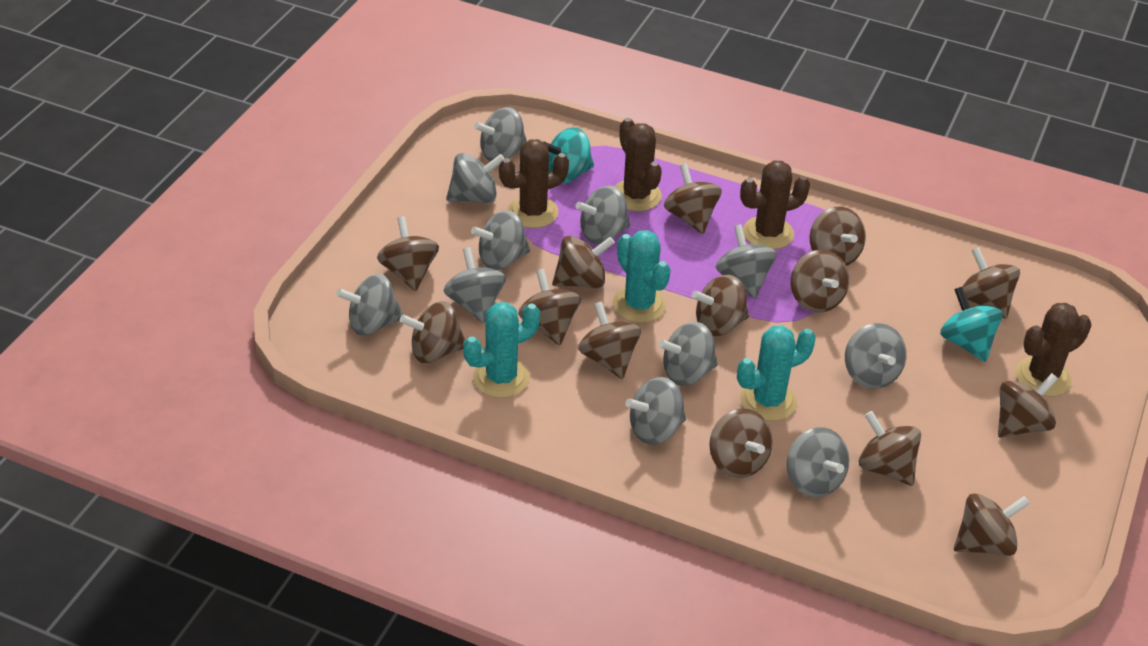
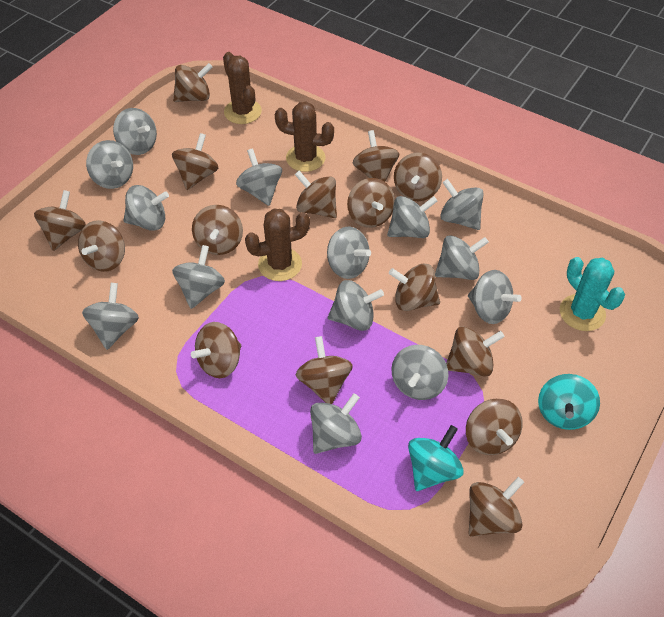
brown cactus: [499,139,569,228] [614,118,662,211] [740,160,810,249] [1015,303,1091,397] = 4 -> [223,52,262,124] [245,209,310,281] [275,102,334,172] = 3
brown spinning top: [377,216,439,291] [400,301,466,363] [518,269,581,345] [552,236,615,288] [578,301,641,379] [664,164,722,234] [692,275,749,336] [709,409,773,478] [791,250,849,313] [809,206,866,266] [859,411,921,486] [954,493,1030,556] [962,247,1020,319] [998,373,1058,438] = 14 -> [34,190,86,251] [78,220,125,272] [172,133,218,190] [173,63,212,102] [191,322,241,378] [192,205,243,255] [295,171,337,218] [296,336,353,404] [347,178,395,228] [353,130,399,182] [389,264,440,311] [394,153,442,201] [446,326,505,377] [466,399,522,455] [468,477,524,537] = 15
grey spinning top: [336,274,403,335] [444,247,506,323] [446,153,505,203] [471,210,530,270] [474,107,527,162] [575,186,630,244] [625,377,686,445] [658,322,718,386] [716,224,777,299] [787,427,849,497] [845,323,907,389] = 11 -> [82,283,139,350] [86,140,133,189] [113,108,157,155] [124,185,169,231] [172,245,225,309] [236,149,282,206] [310,393,362,454] [327,227,371,279] [328,280,384,331] [387,196,437,238] [391,345,448,400] [435,235,489,280] [440,179,484,230] [468,270,522,324] = 14
turquoise cactus: [463,302,540,398] [612,230,671,323] [737,326,816,421] = 3 -> [560,257,625,331] = 1

